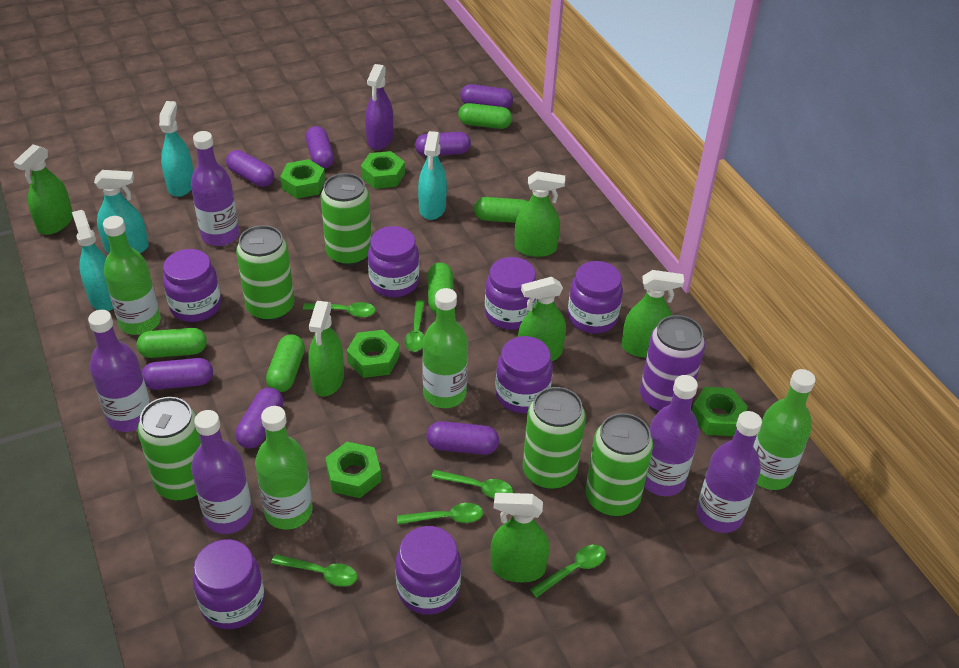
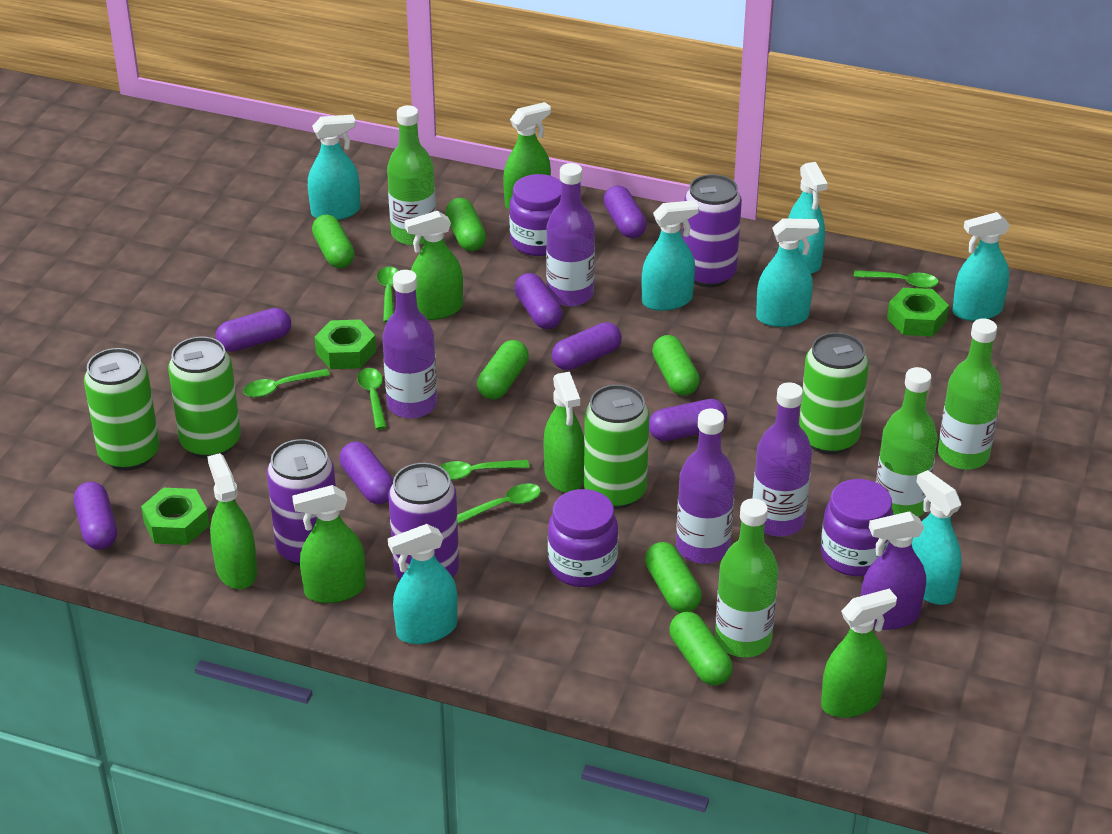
green can: [137,397,201,501] [236,225,295,321] [321,173,371,266] [523,387,586,489] [585,413,653,517] = 5 -> [84,348,159,471] [168,337,241,458] [584,385,650,509] [799,333,869,454] = 4
green capsule: [137,328,207,358] [266,335,305,392] [428,263,454,314] [458,103,512,129] [474,197,528,223] = 5 -> [312,214,355,268] [446,198,486,251] [477,340,529,400] [645,542,702,613] [652,335,700,396] [669,612,733,685] = 6
green nut: [280,159,325,199] [325,442,381,498] [347,330,399,378] [361,151,405,189] [692,387,748,436] = 5 -> [141,488,209,545] [314,319,376,369] [887,288,949,337] = 3
purple bottle: [88,310,150,432] [191,131,239,246] [191,410,253,534] [644,375,699,496] [696,411,762,533] = 5 -> [382,270,437,419] [546,163,595,306] [676,409,735,564] [753,382,812,536] = 4
purple can: [640,315,705,412] = 1 -> [267,439,336,566] [388,463,459,579] [682,174,742,287] = 3
purple jar: [163,249,221,322] [193,539,265,629] [368,226,419,297] [396,526,461,615] [485,257,537,330] [495,336,553,414] [568,261,623,334] = 7 -> [509,174,561,256] [548,489,618,587] [821,479,894,576] = 3
turquoise spray bottle: [72,210,113,311] [94,170,149,253] [159,101,194,197] [418,131,447,220] = 4 -> [308,115,360,220] [388,524,458,644] [642,200,699,311] [756,218,819,327] [788,162,828,274] [912,470,962,605] [952,212,1010,321] = 7

